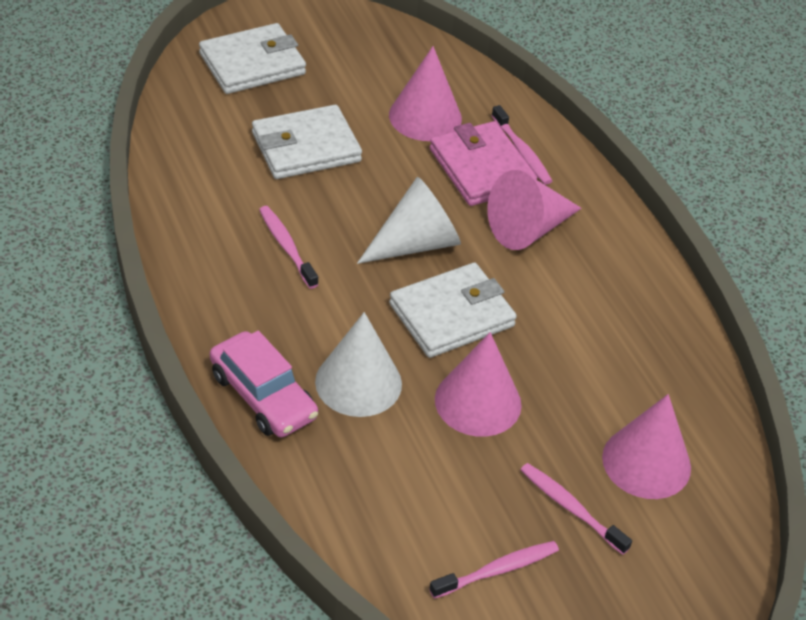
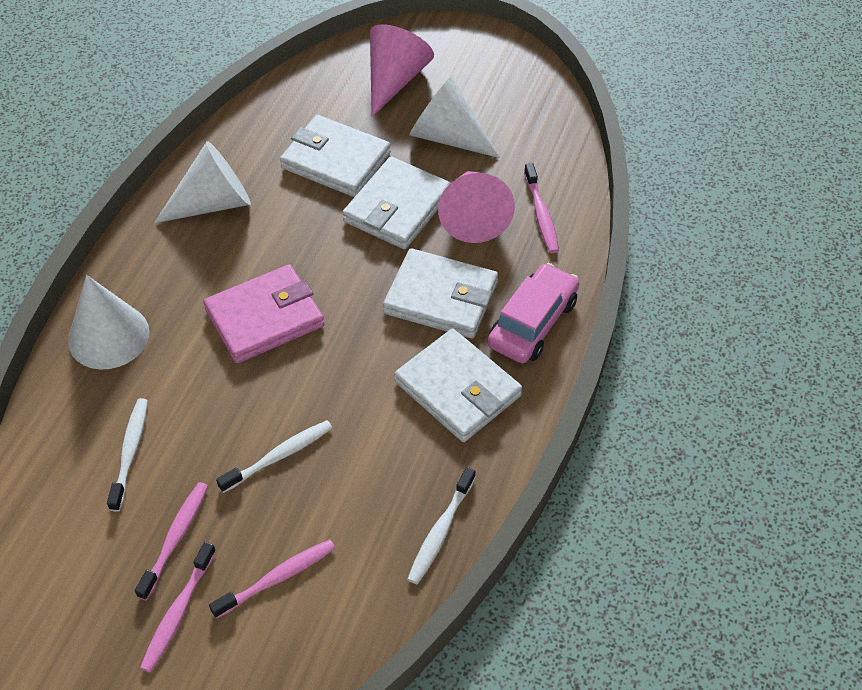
pink cone: [389,46,462,141] [435,332,522,437] [487,170,582,250] [602,394,691,499] = 4 -> [370,25,434,117] [438,171,515,243] = 2
white cone: [315,312,402,417] [357,177,461,264] = 2 -> [68,275,149,370] [154,141,251,223] [409,76,500,158] = 3
white toothbrush: none = 0 -> [107,398,148,512] [216,420,332,493] [407,467,476,584] = 3
white wallet: [199,23,306,94] [252,105,362,179] [389,263,517,358] = 3 -> [280,115,391,197] [342,157,451,249] [383,248,498,338] [394,328,522,442] = 4

